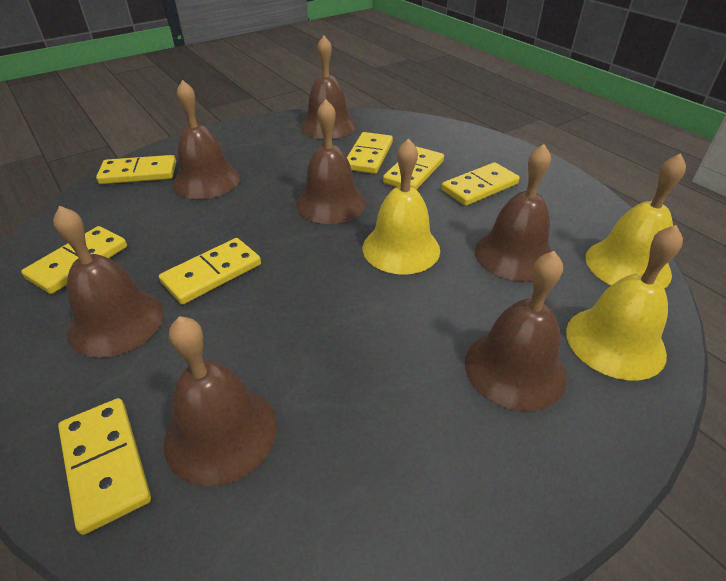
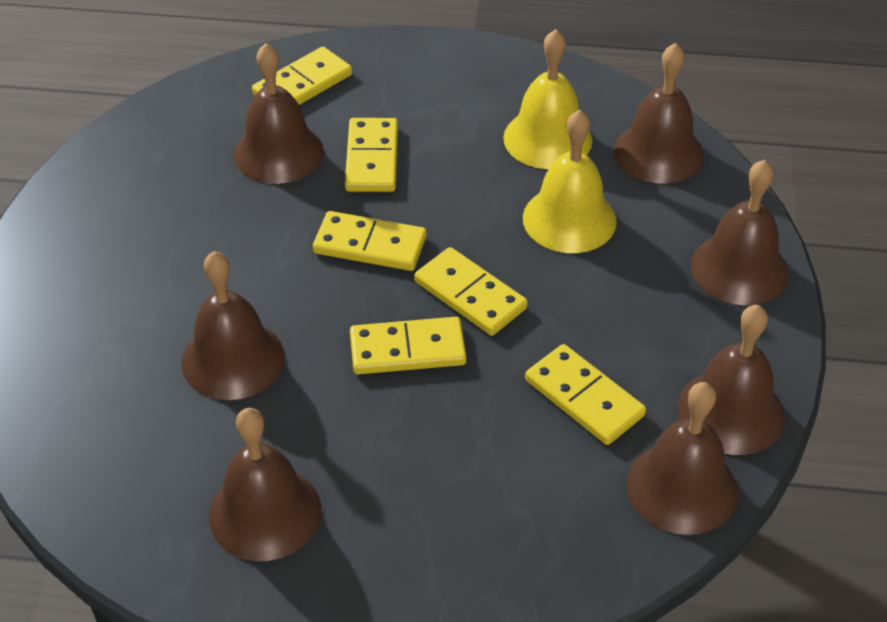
yellow bell: [363,138,440,274] [566,225,683,381] [586,153,686,288] = 3 -> [503,29,592,169] [523,110,617,253] = 2
yellow domino: [21,226,127,294] [58,398,151,535] [96,155,176,184] [159,238,261,305] [347,132,393,174] [383,146,444,190] [441,162,520,206] = 7 -> [252,47,352,105] [313,211,426,271] [345,118,398,192] [350,317,466,374] [414,247,528,336] [525,344,646,445] = 6

